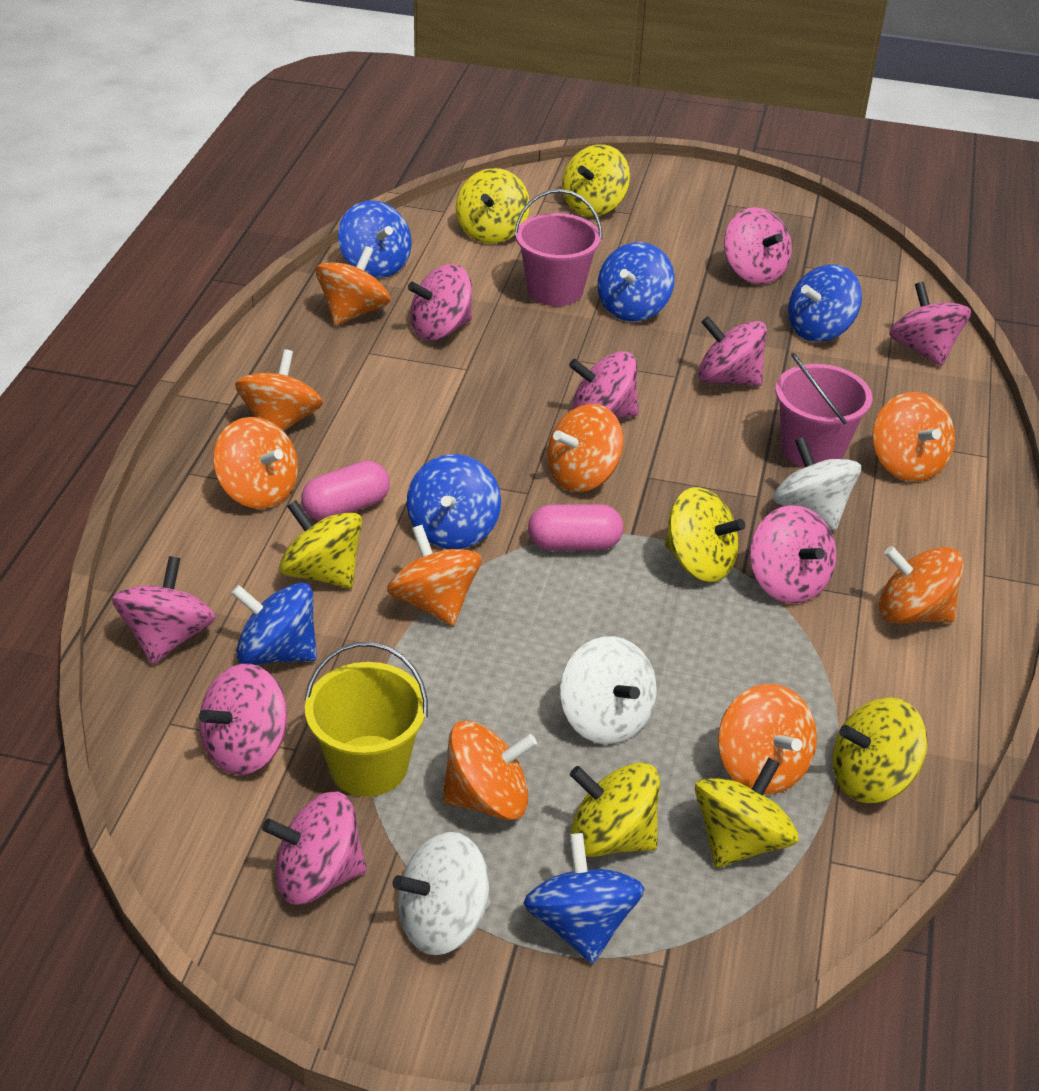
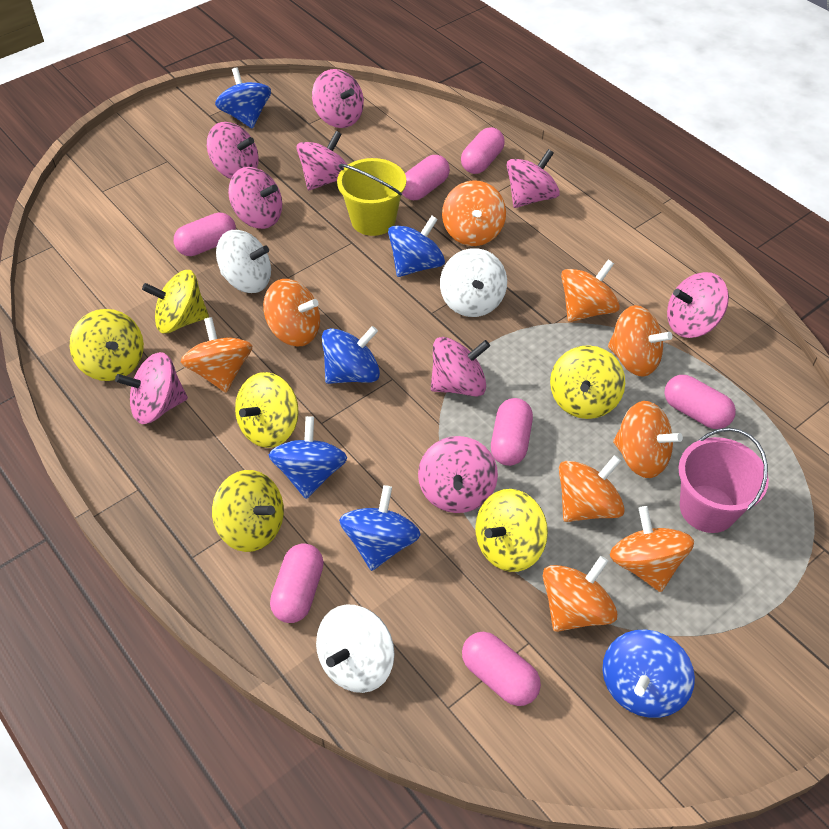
pink bucket: [514,189,602,306] [775,353,872,468] = 2 -> [678,428,769,533] = 1
pink capsule: [301,461,390,521] [528,504,623,551] = 2 -> [174,212,236,256] [270,543,324,623] [402,155,450,200] [461,127,505,174] [462,632,541,706] [491,398,533,466] [664,375,736,429] = 7
yellow spinning top: [279,500,362,588] [456,168,529,244] [562,144,630,216] [570,762,660,857] [665,487,745,582] [695,758,798,868] [832,697,928,803] = 7 -> [69,309,144,381] [142,270,209,333] [212,470,284,552] [235,372,299,448] [475,489,548,572] [550,345,625,419] = 6

